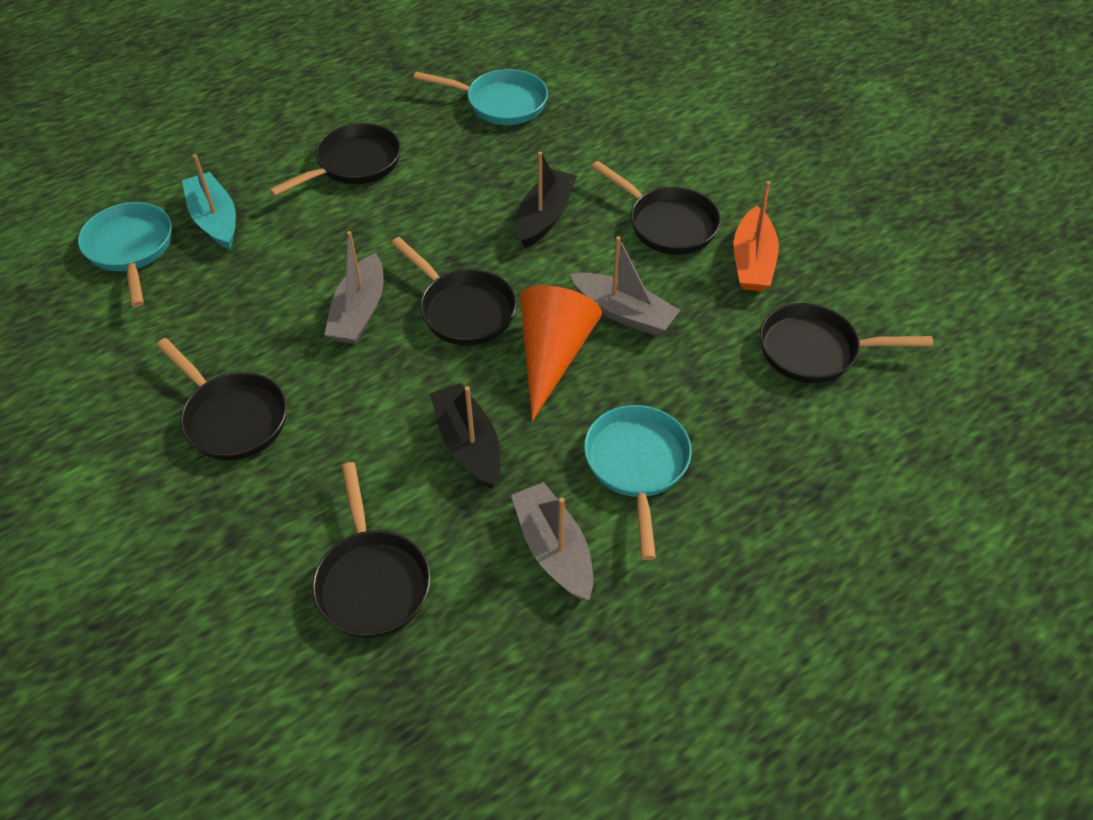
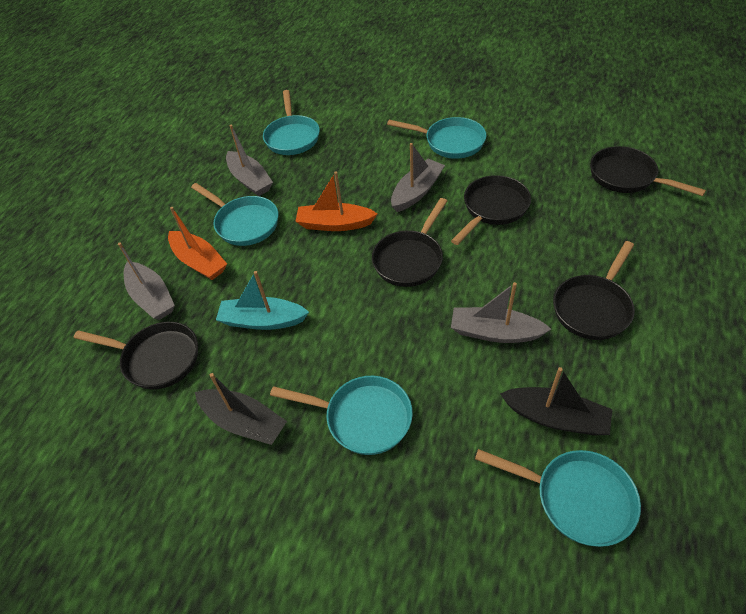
black pan: [156,338,287,460] [269,123,401,196] [312,462,431,638] [391,237,517,345] [592,161,721,255] [760,303,933,383] = 6 -> [74,321,198,389] [372,198,447,287] [451,175,531,245] [553,241,635,340] [590,146,706,196] = 5
grey boat: [324,231,384,344] [511,482,593,601] [570,236,680,336] = 3 -> [118,243,175,320] [226,125,273,196] [391,143,445,212] [451,282,551,343] = 4
orange boat: [734,181,779,291] = 1 -> [168,207,227,280] [295,171,378,231] = 2
orange cone: [520,285,602,421] = 1 -> none = 0
turquoise pan: [78,202,172,307] [414,69,548,125] [584,405,692,560] = 3 -> [191,183,278,246] [263,90,320,155] [270,376,413,455] [387,117,486,159] [475,449,641,547] = 5

